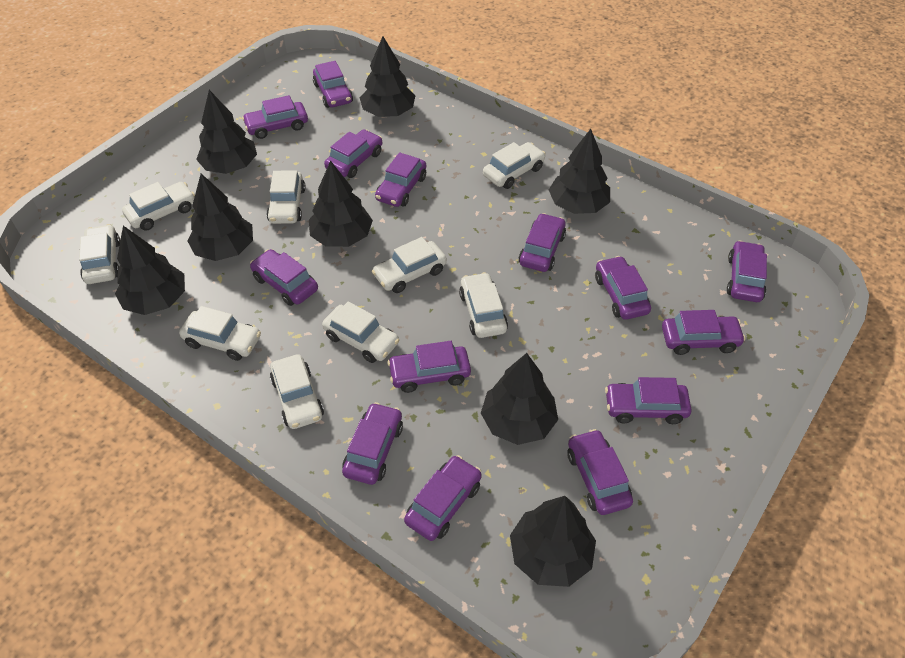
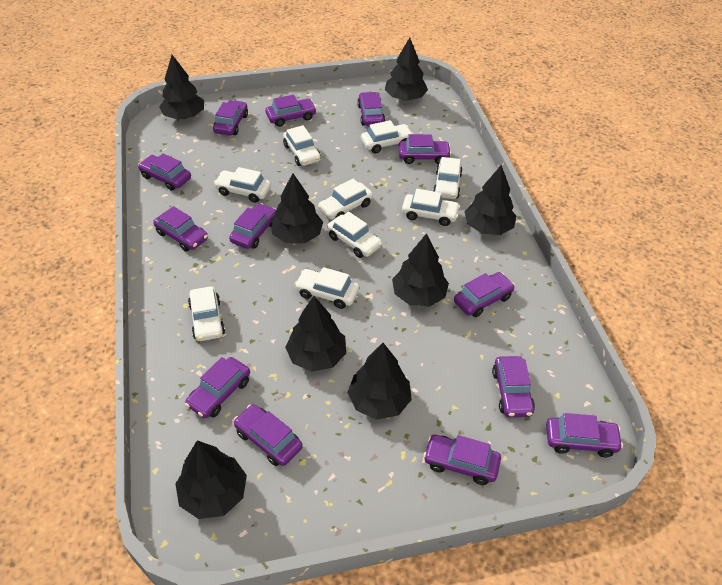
purple car: [242,95,308,139] [250,249,318,306] [313,61,353,108] [324,130,382,178] [342,402,403,485] [375,152,426,207] [387,341,471,393] [404,455,482,541] [519,213,566,272] [567,429,633,515] [595,256,651,320] [605,377,692,424] [662,310,746,355] [727,240,767,302] = 14 -> [138,154,191,191] [153,206,208,252] [185,357,250,418] [213,100,248,135] [229,203,276,249] [234,404,303,466] [265,95,317,127] [357,92,385,126] [398,134,451,164] [423,435,501,485] [454,272,515,317] [492,356,535,417] [546,413,623,457] = 13

